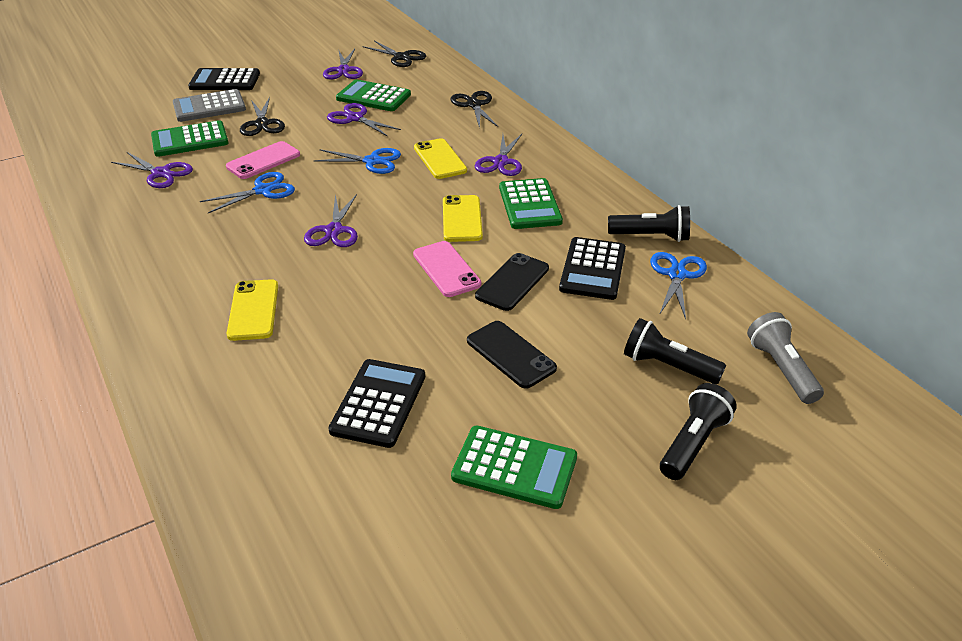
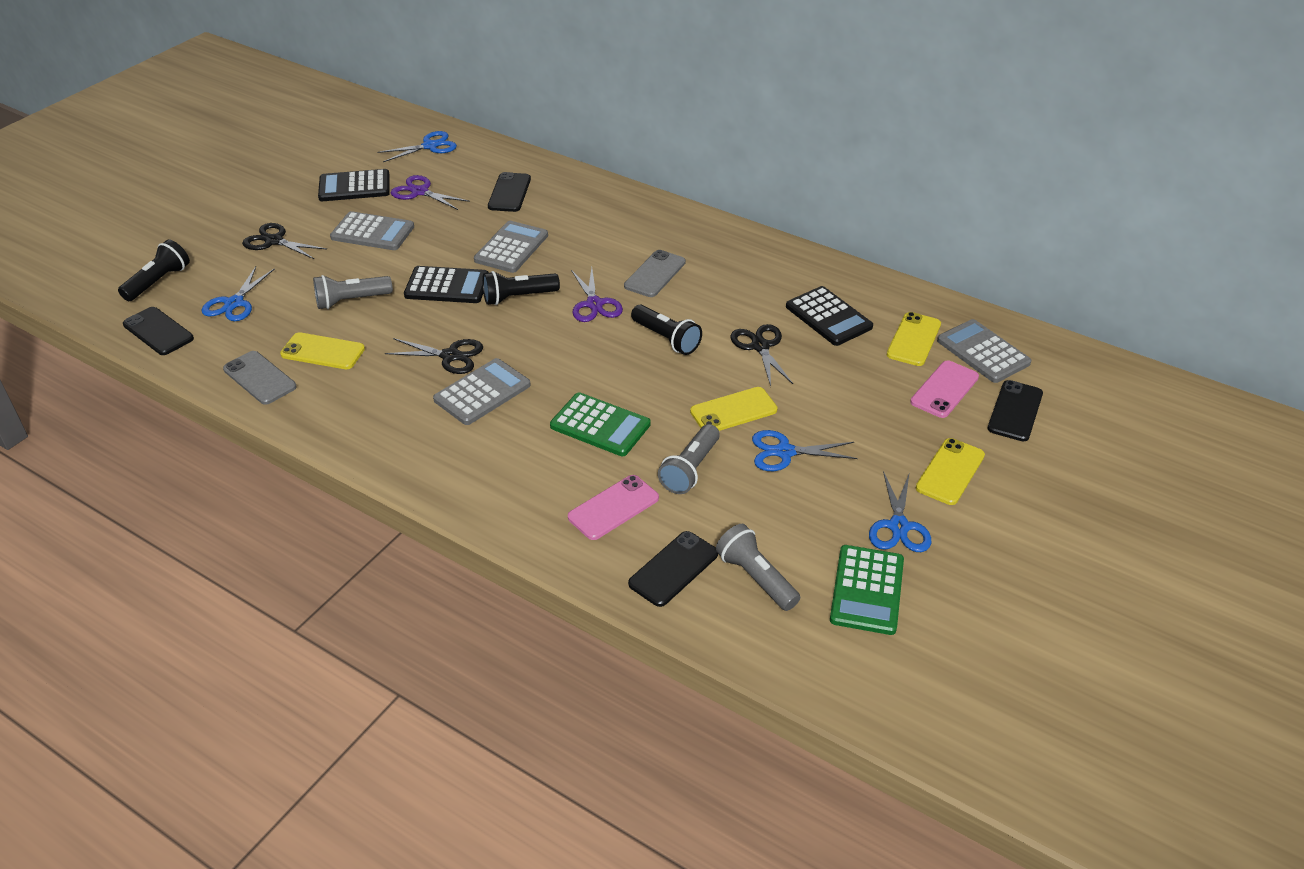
black phone: [467,321,557,389] [475,253,549,311] = 2 -> [123,307,194,355] [488,172,531,212] [628,531,718,607] [988,380,1043,442] = 4
blue scissors: [200,172,295,213] [313,148,401,174] [650,252,707,319] = 3 -> [202,267,275,321] [377,131,457,162] [752,430,858,471] [869,471,932,552] = 4
green calculator: [151,120,229,157] [336,79,411,111] [451,425,577,509] [499,178,563,229] = 4 -> [550,392,651,456] [830,545,904,635] = 2
grey calculator: [173,89,246,122] = 1 -> [330,211,414,250] [433,358,531,425] [474,221,548,273] [937,319,1031,383] = 4
grey flashlight: [747,312,824,404] = 1 -> [313,275,393,309] [658,424,720,494] [716,524,800,611] = 3
grey phone: none = 0 -> [223,351,297,405] [624,250,686,297] = 2
purple scissors: [111,152,193,188] [304,194,358,247] [323,49,363,79] [327,103,401,137] [475,134,522,176] = 5 -> [391,175,470,210] [571,268,623,322] = 2
yellow phone: [227,279,278,341] [414,138,467,179] [443,195,483,242] = 3 -> [280,332,365,369] [690,387,778,431] [887,312,941,366] [916,438,985,505] = 4

